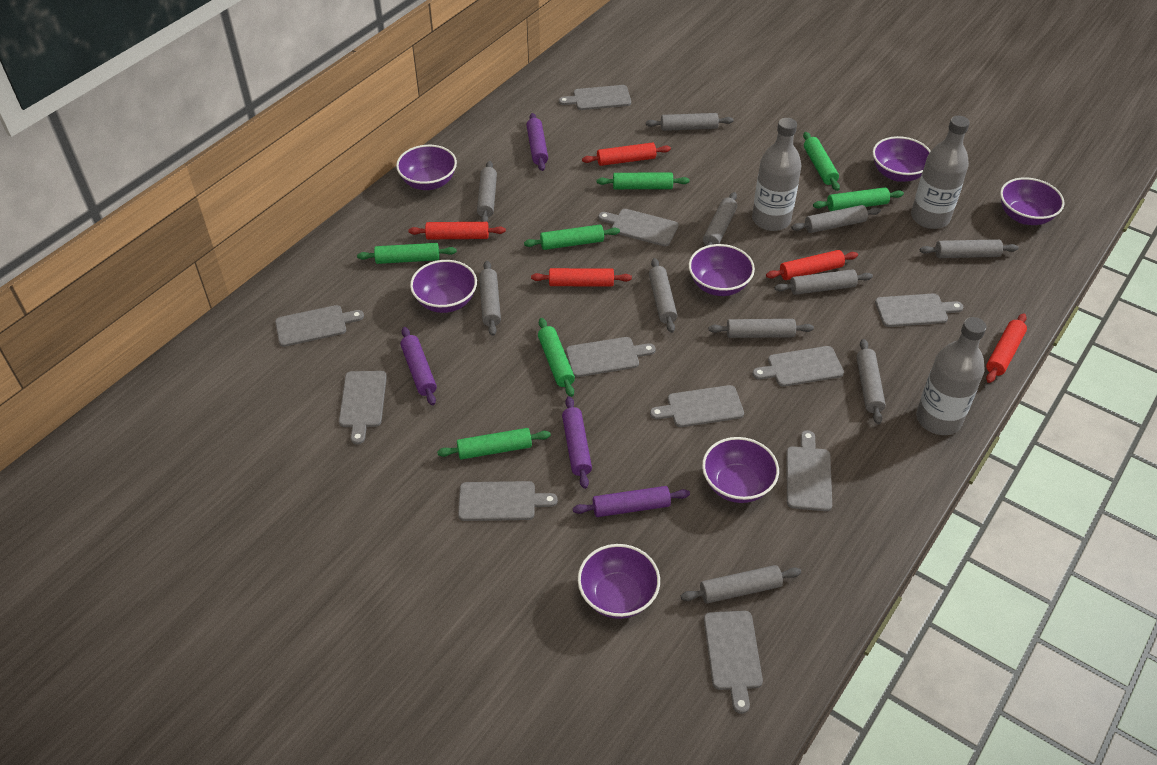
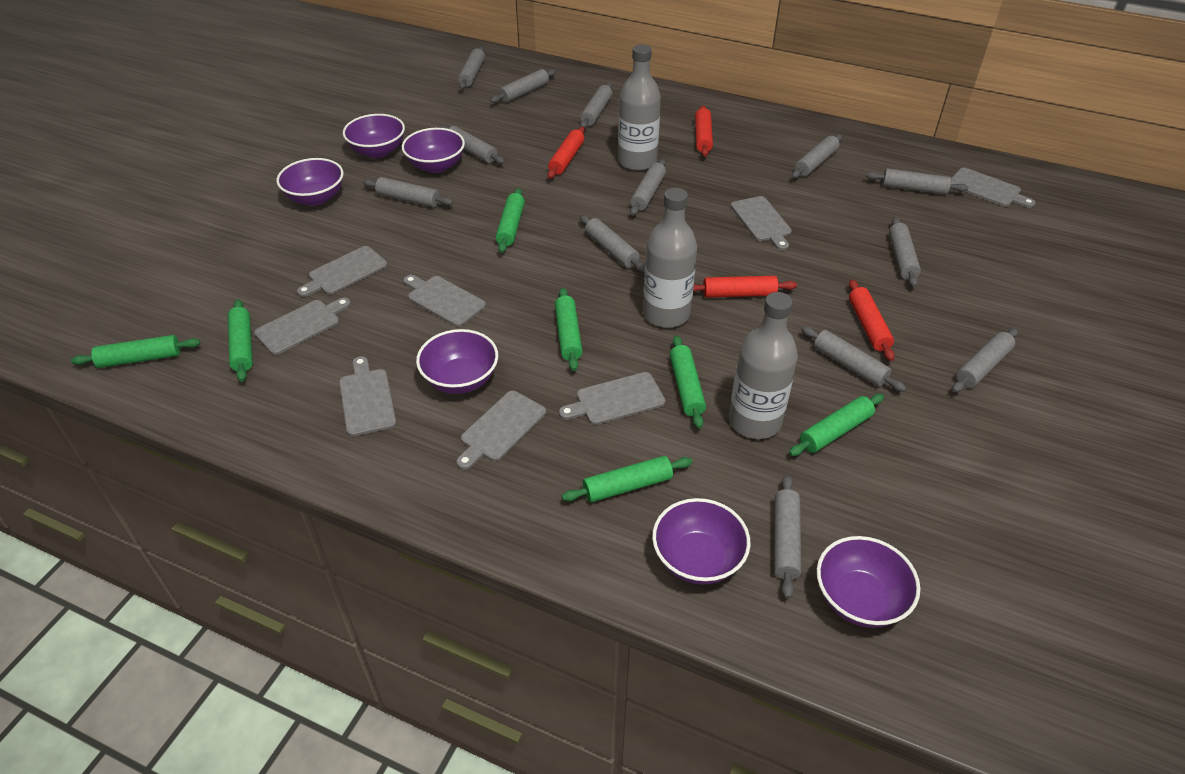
grey cutting board: [275,305,364,347] [339,371,387,444] [458,481,558,521] [559,85,631,110] [566,337,656,377] [598,209,679,246] [650,385,744,427] [704,611,763,714] [752,346,844,387] [786,430,832,511] [875,293,963,327] = 11 -> [254,298,351,355] [297,246,387,297] [339,356,396,436] [403,275,486,327] [456,391,546,470] [559,372,666,425] [731,196,792,250] [951,167,1036,208] = 8
grey rolling pin: [477,161,497,222] [479,261,501,336] [646,113,734,131] [649,258,677,333] [681,565,801,603] [703,192,737,246] [709,319,814,338] [775,269,873,295] [791,205,881,233] [856,339,886,424] [920,239,1018,258] = 11 -> [363,177,453,207] [439,125,505,164] [458,47,485,89] [490,69,556,103] [580,83,612,129] [580,215,645,272] [630,159,666,215] [774,475,801,599] [792,134,842,178] [801,326,906,392] [866,168,968,195] [889,217,921,287] [952,328,1018,392] = 13
purple bowl: [396,145,457,190] [410,260,477,313] [578,544,660,619] [689,244,755,296] [702,437,779,503] [873,136,931,182] [1000,177,1065,225] = 7 -> [276,158,344,206] [343,114,405,158] [402,128,465,173] [416,329,498,394] [652,498,751,585] [817,536,920,628] = 6
purple rolling pin: [400,327,437,405] [526,113,548,171] [562,396,592,489] [573,486,690,517] = 4 -> none = 0
red rolling pin: [408,222,506,239] [531,268,632,287] [582,143,671,166] [766,250,858,280] [986,313,1027,383] = 5 -> [548,127,585,179] [693,276,797,298] [695,105,713,157] [849,280,895,361] = 4

